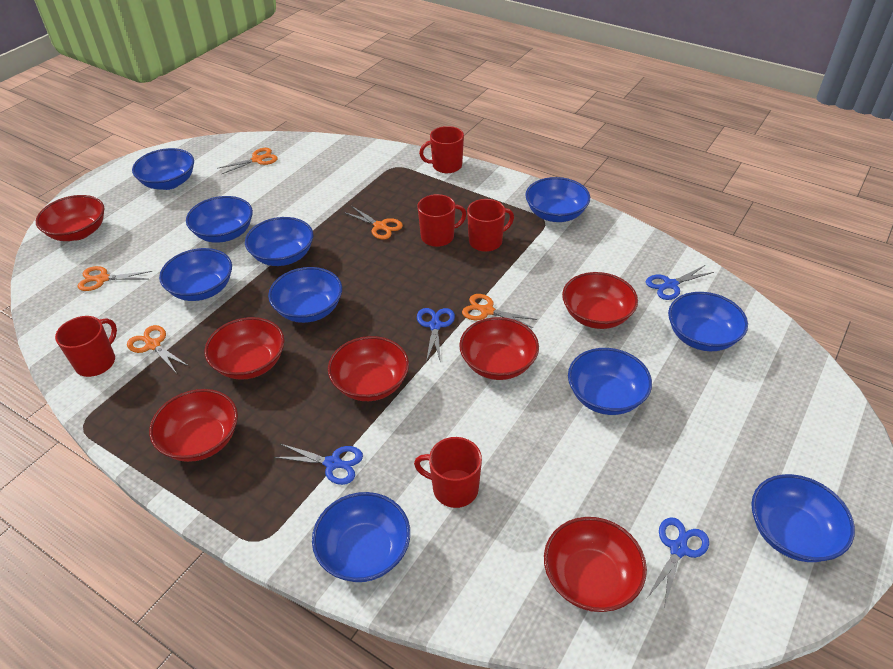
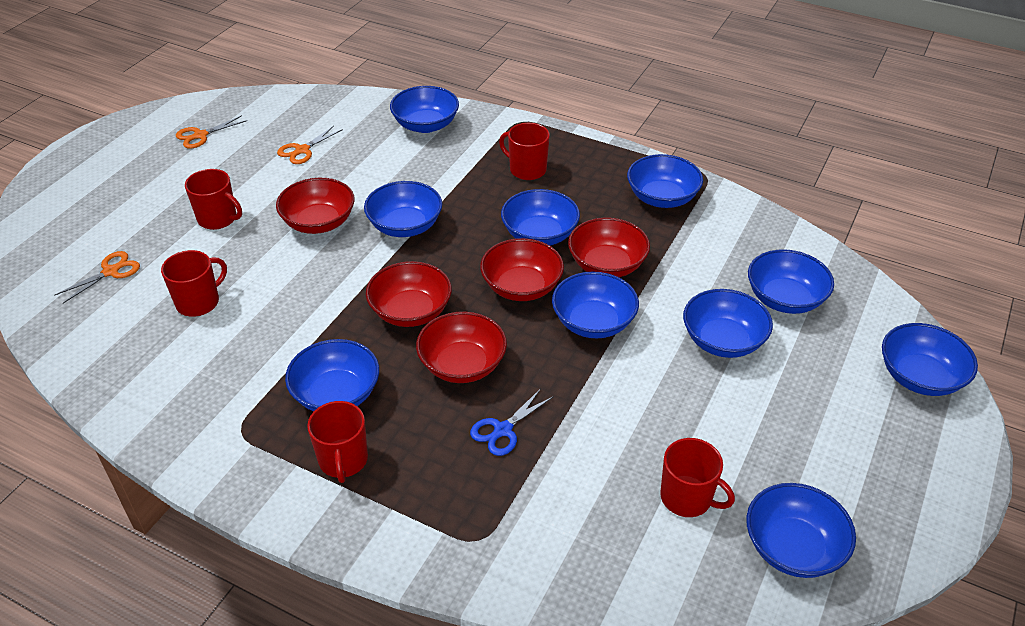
blue scissors: [274,444,363,485] [417,308,455,363] [646,265,714,300] [647,517,709,609] = 4 -> [470,388,554,456] = 1
orange scissors: [78,266,152,291] [127,325,190,374] [217,148,278,174] [344,206,403,240] [462,294,538,328] = 5 -> [54,251,140,303] [176,115,247,149] [277,126,343,164] = 3
red bowl: [36,195,104,241] [149,389,238,462] [205,317,285,380] [328,336,409,401] [459,317,539,380] [544,517,647,612] [562,272,638,329] = 7 -> [276,178,355,234] [366,261,452,327] [416,312,507,383] [480,238,564,301] [568,218,650,277] = 5

